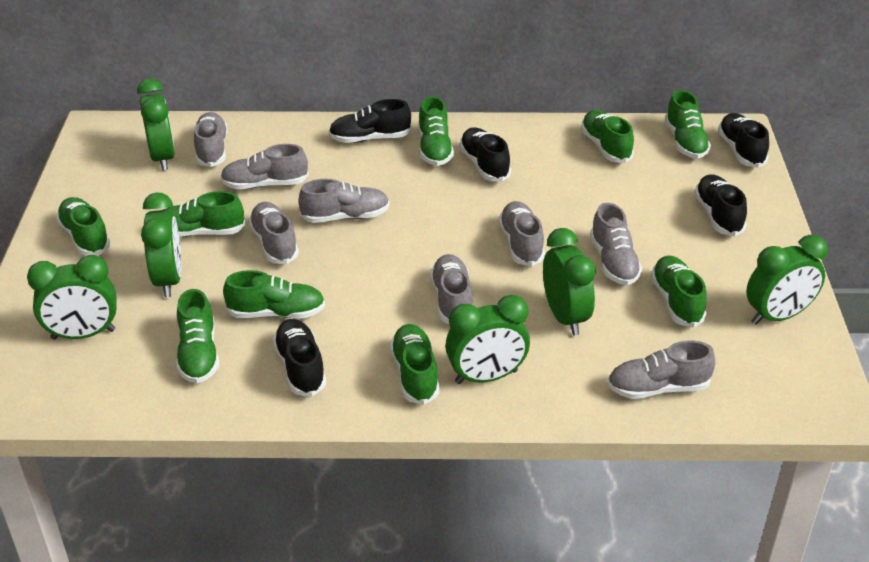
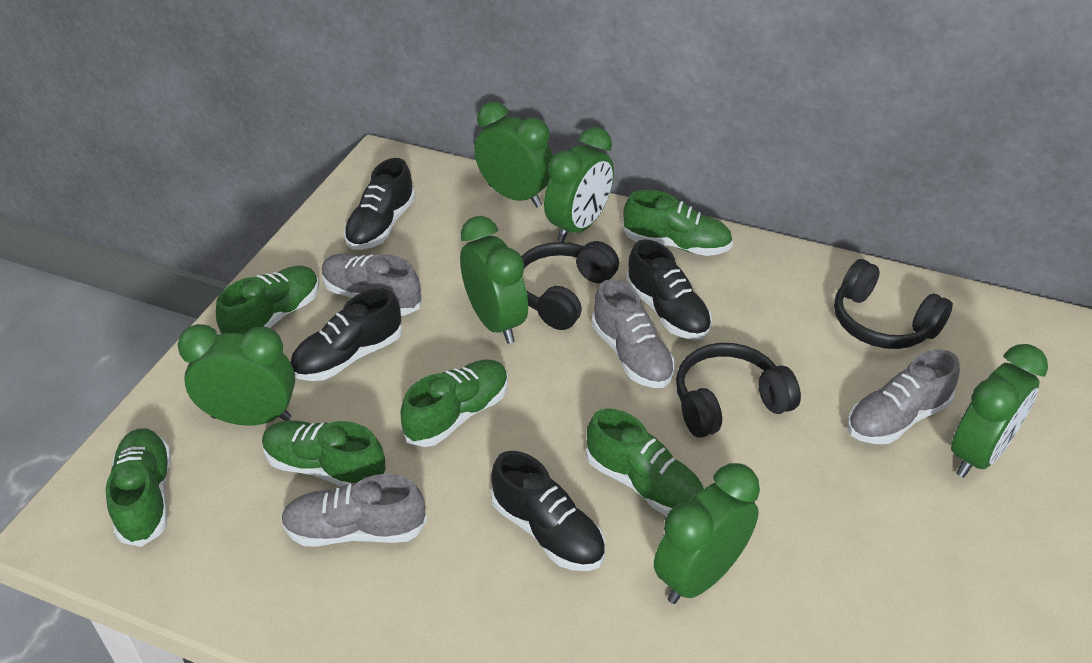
black headphones: none = 0 -> [521,241,619,330] [676,343,801,438] [834,259,953,349] = 3
black shoe: [273,319,326,397] [329,99,411,143] [459,127,511,182] [694,174,747,236] [718,113,769,168] = 5 -> [290,288,402,381] [344,158,415,250] [491,451,605,571] [626,239,712,340] = 4
green shoe: [56,197,111,256] [163,191,245,237] [176,289,219,383] [223,270,325,318] [390,324,439,405] [419,96,454,166] [581,110,634,163] [651,256,707,327] [665,90,711,159] = 9 -> [106,428,171,547] [216,266,319,334] [262,420,386,486] [400,359,508,447] [586,408,704,515] [623,190,733,256] = 6
grey shoe: [194,112,228,167] [221,144,309,189] [248,202,299,264] [298,179,390,223] [430,254,473,324] [498,201,545,266] [590,203,642,285] [607,340,715,399] = 8 -> [281,474,427,547] [322,254,422,316] [592,279,675,388] [847,349,960,444] = 4

